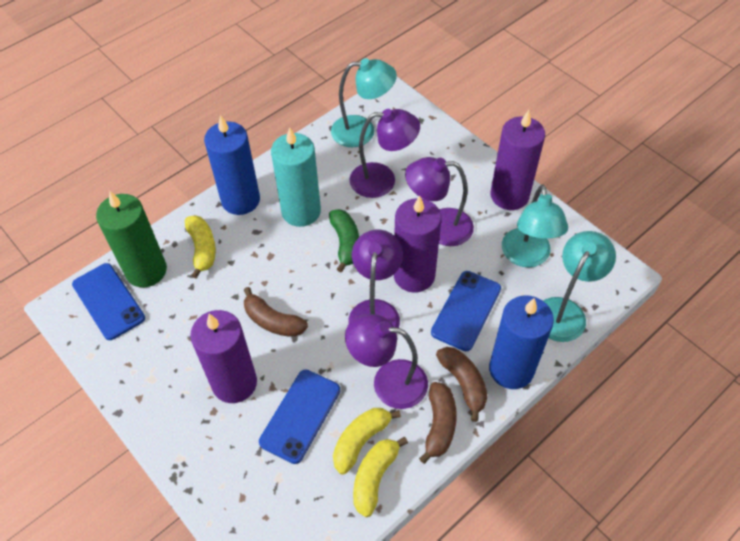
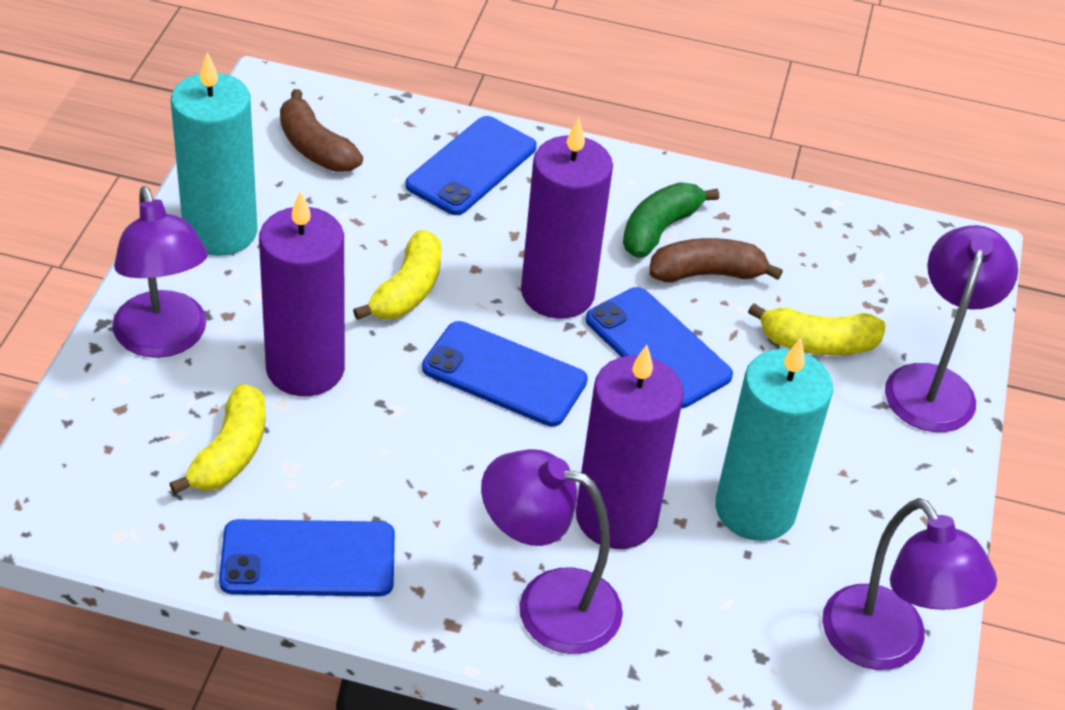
blue candle: [204,115,260,215] [489,295,554,389] = 2 -> none = 0
blue phone: [72,263,145,340] [259,370,340,464] [431,271,501,351] = 3 -> [219,519,395,596] [405,116,537,215] [422,321,588,427] [586,287,733,408] = 4
brown banana: [244,287,308,337] [419,382,457,464] [436,347,488,422] = 3 -> [280,89,363,172] [649,238,783,282] = 2
green candle: [96,191,167,288] = 1 -> none = 0
turquoise candle: [271,127,321,227] = 1 -> [171,53,257,256] [715,338,833,541] = 2
turquoise lamp: [331,58,397,147] [502,185,568,267] [543,231,616,342] = 3 -> none = 0

